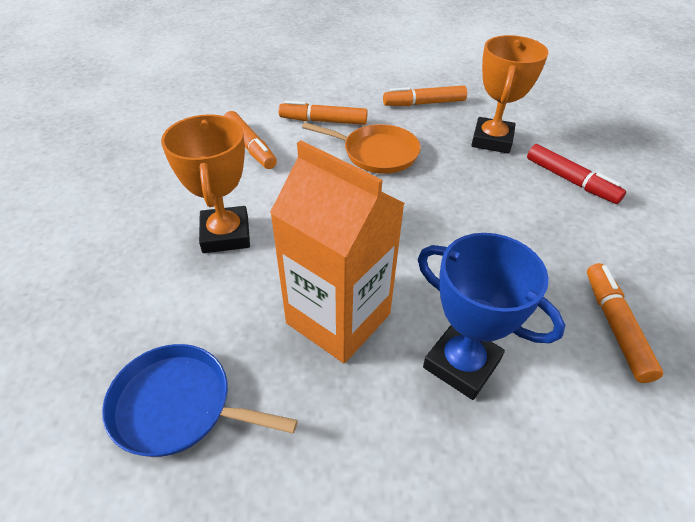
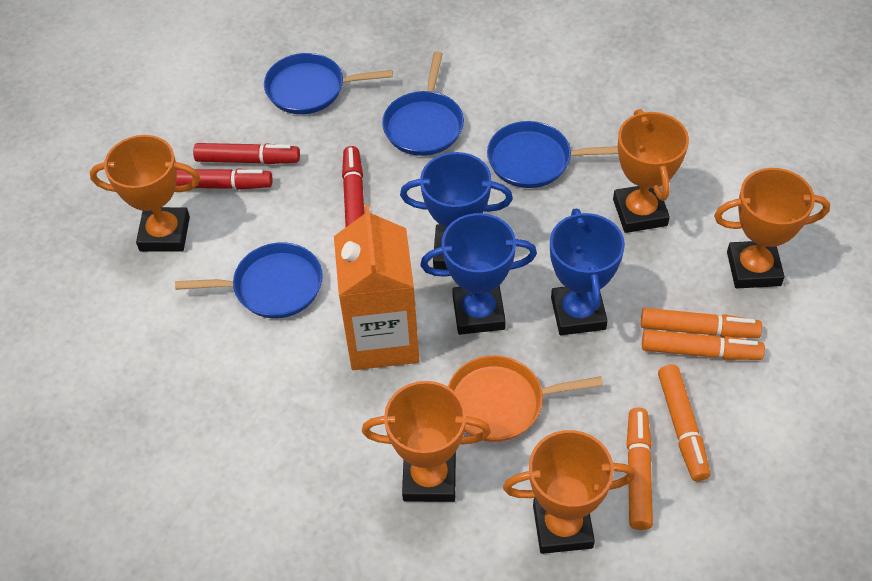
blue pan: [102,344,298,457] = 1 -> [175,242,323,319] [264,53,393,114] [382,51,464,156] [487,121,618,188] = 4
blue trophy: [418,233,566,400] = 1 -> [400,152,513,270] [420,213,537,335] [550,209,625,335] = 3
orange trophy: [161,114,250,253] [471,35,549,154] = 2 -> [90,135,200,252] [362,381,491,502] [503,430,635,554] [613,109,689,233] [714,168,830,288] = 5
red marker: [527,144,626,204] = 1 -> [176,168,273,190] [193,143,300,164] [342,146,365,227] = 3

